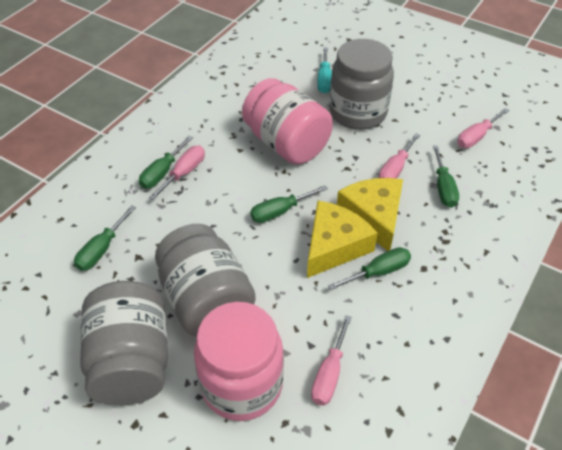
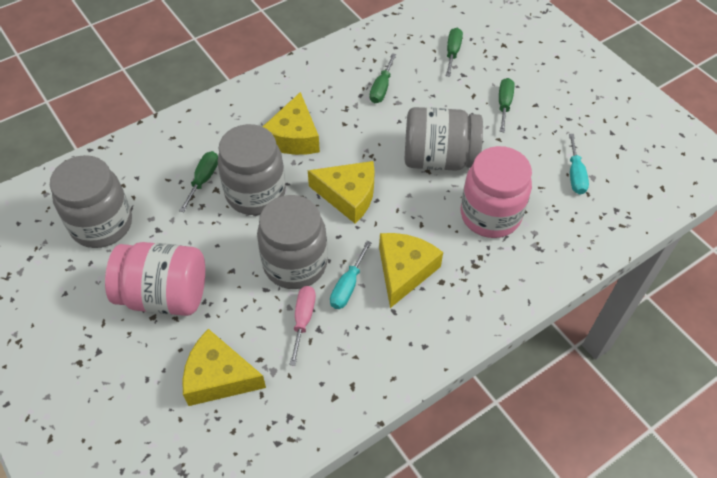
green screwdriver: [74,205,136,271] [139,136,193,189] [250,185,328,223] [328,247,411,290] [433,146,459,208] = 5 -> [179,151,218,212] [370,53,396,103] [446,28,463,77] [499,78,515,132] = 4
grey jar: [80,281,168,405] [155,224,256,337] [329,39,394,130] = 3 -> [50,155,132,248] [218,124,286,215] [257,195,328,289] [405,107,483,171] = 4
pink screwdriver: [149,146,205,200] [311,315,352,405] [379,133,420,179] [457,108,509,148] = 4 -> [289,286,316,366] = 1
turquoise screwdriver: [317,47,332,94] = 1 -> [330,241,372,309] [569,134,589,195] = 2
yellow cheese: [307,201,378,278] [337,178,403,251] = 2 -> [182,329,266,406] [262,92,320,155] [308,161,375,223] [379,233,443,308] = 4

